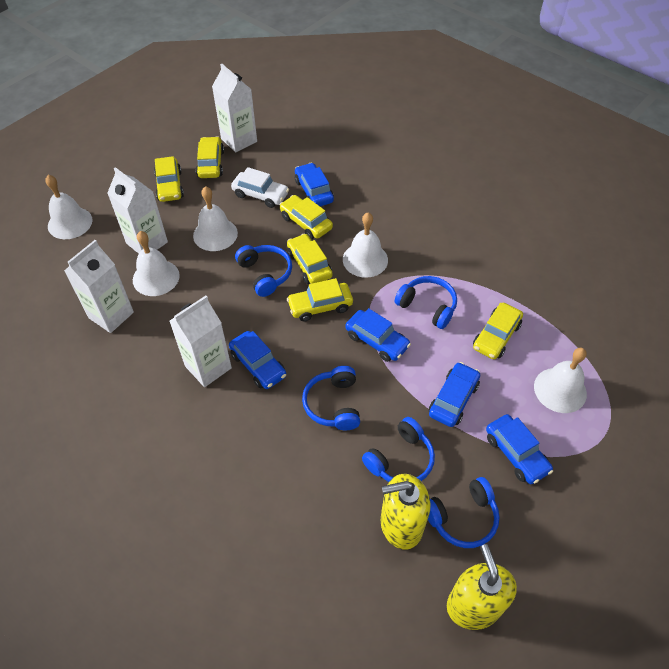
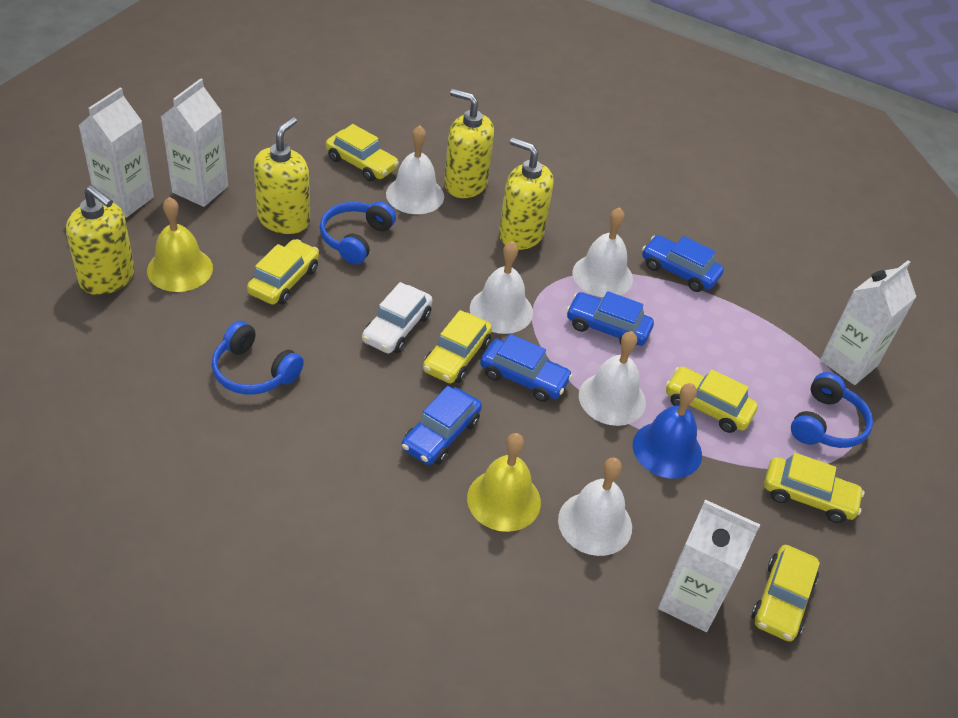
blue bell: none = 0 -> [633,383,702,478] = 1
blue car: [229,331,286,389] [295,163,334,206] [345,308,411,362] [429,362,480,427] [486,414,553,484] = 5 -> [402,386,482,465] [480,334,573,402] [566,291,654,346] [642,235,724,292] = 4
blue headphones: [235,245,292,297] [302,366,360,430] [362,417,435,482] [395,276,457,329] [428,477,500,548] = 5 -> [211,321,304,395] [320,201,396,264] [791,372,873,448] = 3
yellow bell: none = 0 -> [147,197,213,292] [467,433,541,532] = 2
yellow soap dispenser: [381,474,430,550] [447,544,517,630] = 2 -> [66,185,135,295] [254,117,310,234] [444,89,494,198] [499,138,554,250] = 4

